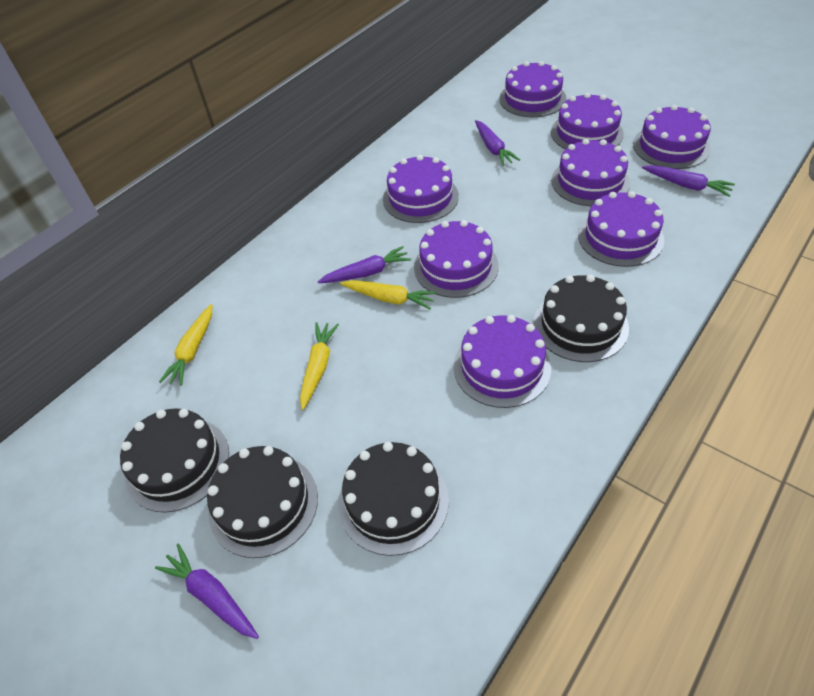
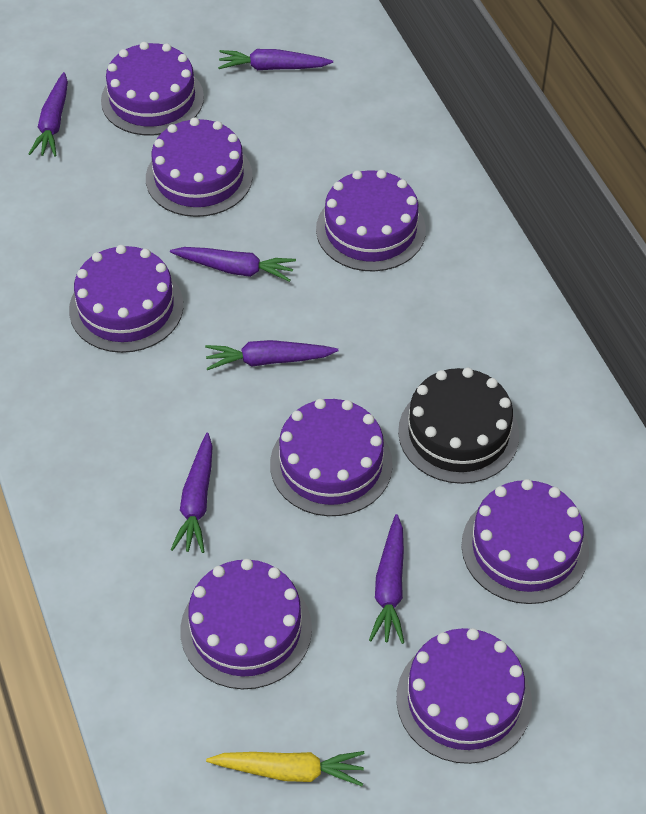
black cake: [120,408,229,513] [207,446,318,558] [338,442,449,556] [534,275,629,362] = 4 -> [398,368,519,484] = 1
purple carrot: [155,544,259,639] [318,246,411,283] [475,120,520,166] [642,165,735,197] = 4 -> [29,72,68,156] [170,247,296,282] [171,433,213,553] [205,340,339,370] [218,49,333,70] [369,514,404,644] = 6
yellow carrot: [159,304,212,386] [300,322,339,410] [340,280,437,309] = 3 -> [206,751,365,786] = 1

